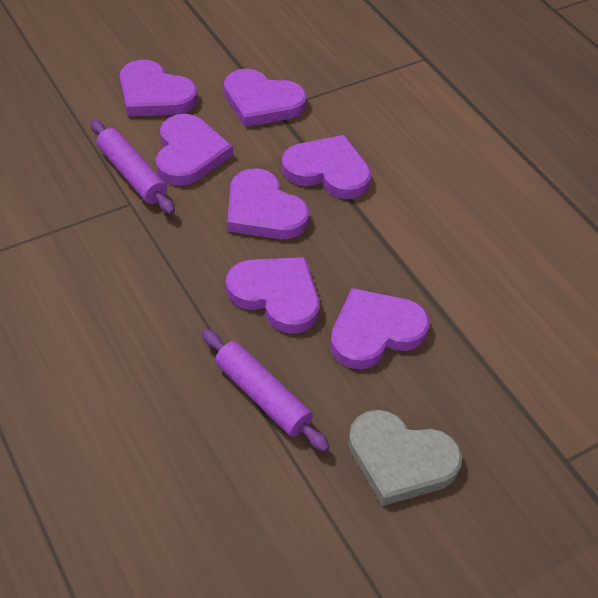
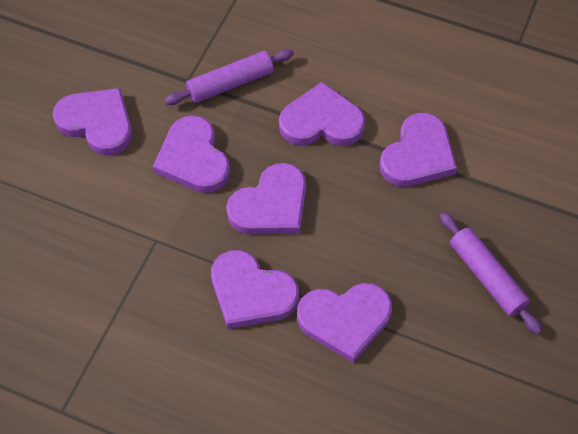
grey heart: [348,410,462,506] = 1 -> none = 0

